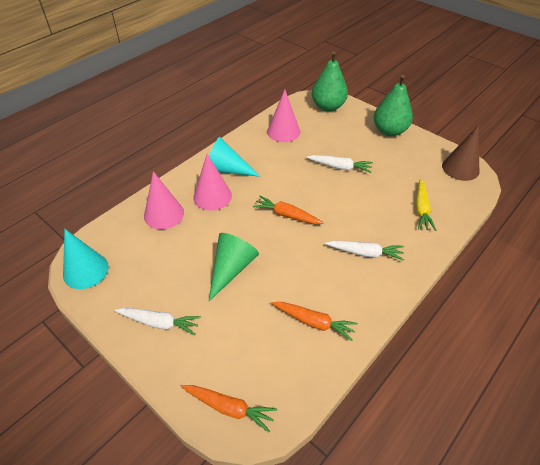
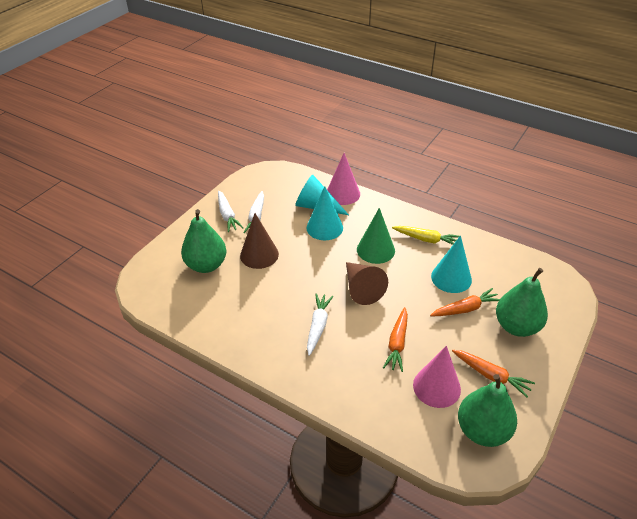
brown cone: [442,125,479,181] = 1 -> [240,213,279,269] [346,262,388,305] = 2
green pear: [312,51,348,112] [374,75,413,136] = 2 -> [181,209,227,273] [458,374,517,447] [496,268,548,337] = 3
pink cone: [144,171,184,229] [193,154,232,211] [267,90,300,142] = 3 -> [327,153,360,205] [413,345,461,408] = 2
turquoise cone: [63,229,109,289] [209,137,260,177] = 2 -> [295,174,349,215] [306,186,343,240] [431,235,472,293] = 3

